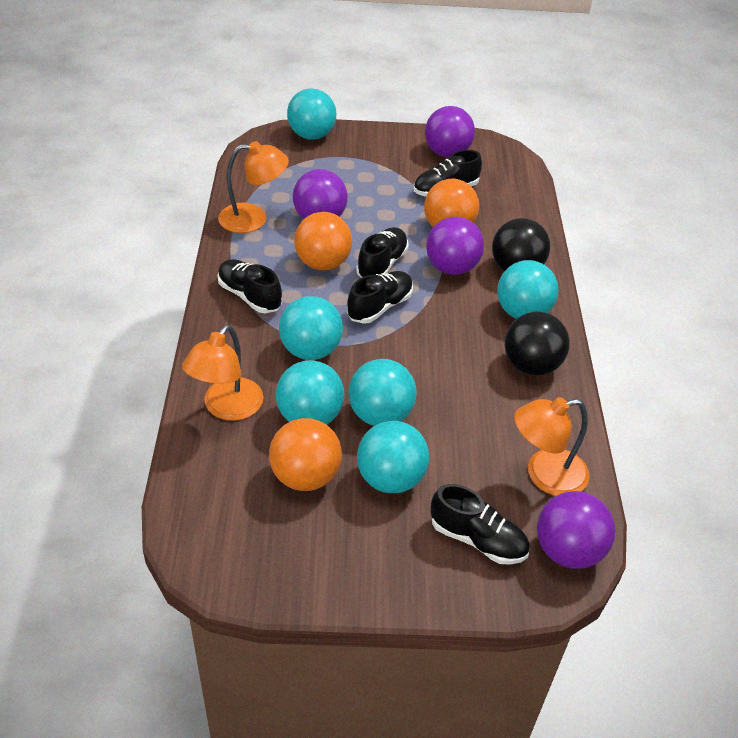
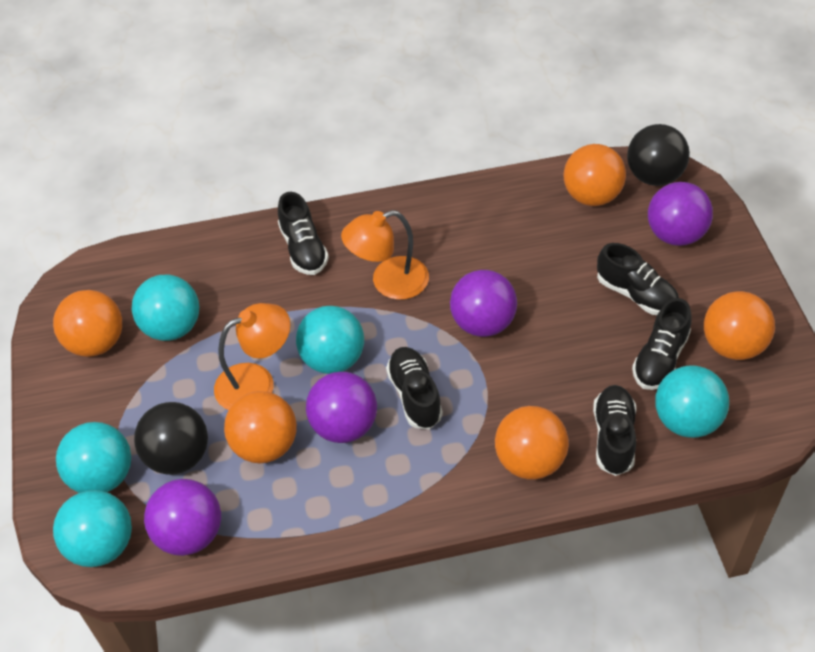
orange ball: [269,418,342,491] [294,212,352,270] [424,178,479,227] = 3 -> [53,290,122,357] [224,391,297,463] [495,406,569,480] [564,144,626,206] [704,291,775,360] = 5
orange lamp: [182,325,264,421] [218,141,289,233] [514,397,590,496] = 3 -> [214,303,290,410] [341,210,429,300] = 2
turquoise ball: [276,360,344,425] [279,296,343,360] [287,88,336,140] [348,359,417,426] [357,421,429,493] [497,260,559,319] = 6 -> [53,490,132,567] [56,422,131,493] [132,275,199,341] [296,306,364,374] [655,365,729,438] = 5

